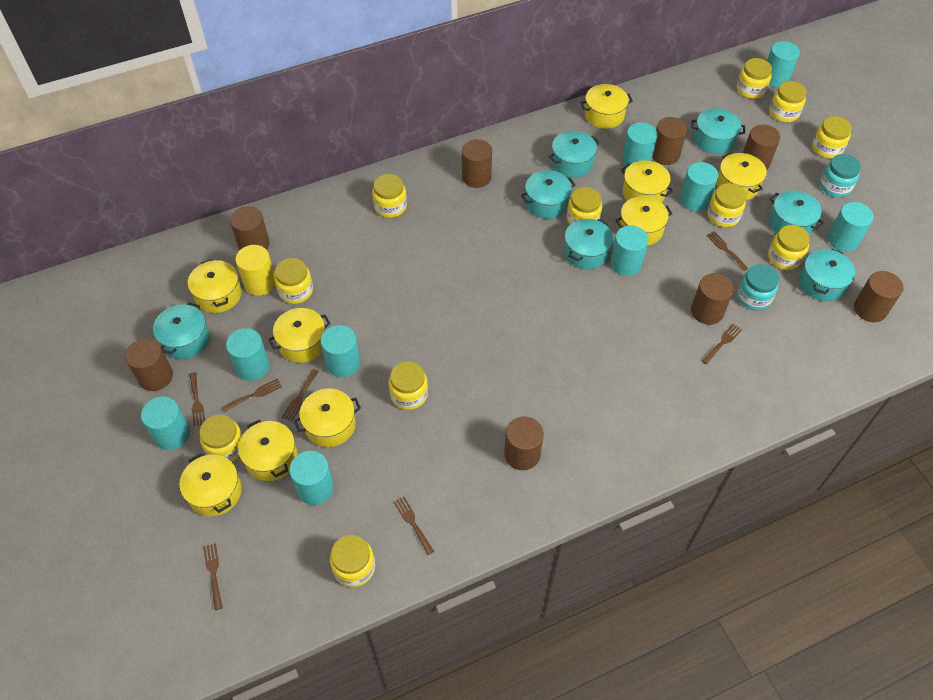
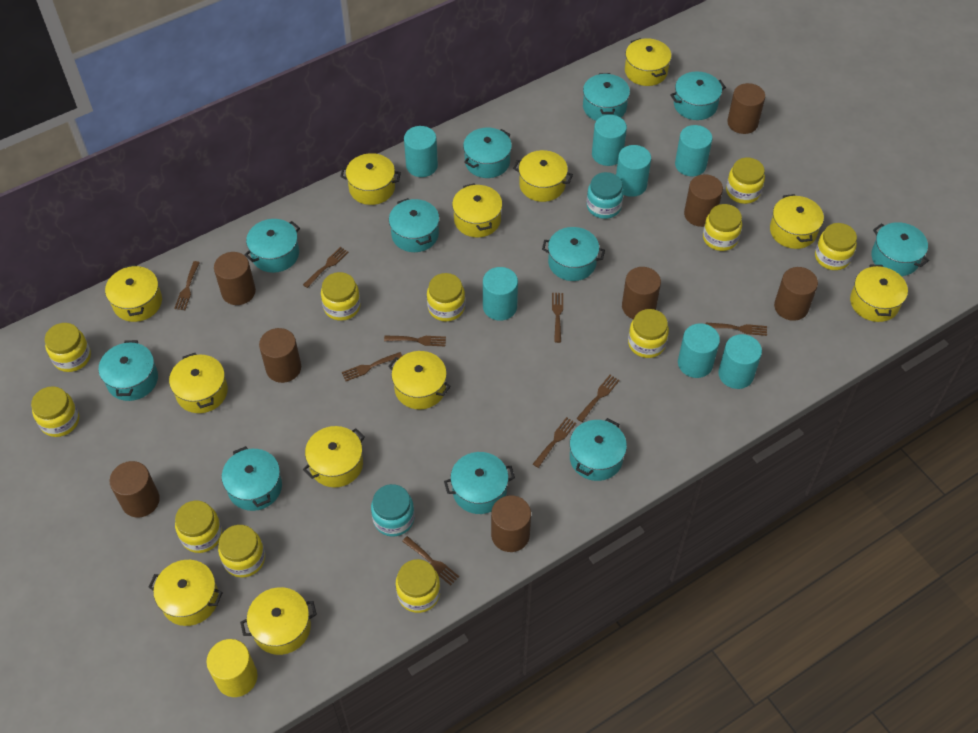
brown fork: [190,372,205,426] [203,543,223,610] [222,379,282,412] [282,369,319,422] [394,497,434,555] [701,323,742,364] [706,231,749,271] = 7 -> [174,261,200,310] [303,247,349,288] [342,352,402,381] [384,335,446,346] [402,536,459,586] [533,417,576,468] [552,293,563,343] [576,375,620,422] [706,323,767,336] = 9
turquoise cylinder: [141,396,190,450] [226,328,270,381] [289,451,334,505] [321,325,360,377] [610,225,648,276] [622,122,657,168] [680,162,718,211] [767,41,800,87] [828,202,874,252] = 9 -> [404,126,438,177] [483,267,518,321] [592,115,627,166] [616,145,651,197] [675,125,713,176] [678,323,720,378] [718,334,762,389] = 7
turquoise pot: [153,302,210,359] [521,170,575,219] [549,131,599,177] [564,219,613,269] [691,108,745,154] [769,190,824,235] [799,249,855,301] = 7 -> [99,340,158,401] [222,446,282,511] [245,219,300,273] [389,198,439,252] [444,452,515,514] [463,128,512,178] [542,227,605,281] [570,418,627,481] [583,73,630,121] [670,72,726,120] [871,222,929,276] = 11
yellow pot: [180,453,242,516] [188,259,242,313] [238,420,297,481] [268,308,331,363] [294,388,361,447] [580,84,633,129] [616,196,672,246] [621,160,673,203] [717,152,767,200] = 9 -> [105,264,162,322] [148,560,223,626] [169,353,228,413] [240,587,317,655] [303,426,365,487] [340,153,401,205] [388,351,451,409] [452,183,502,237] [513,150,573,202] [625,38,671,86] [770,194,824,249] [850,265,908,322] = 12

